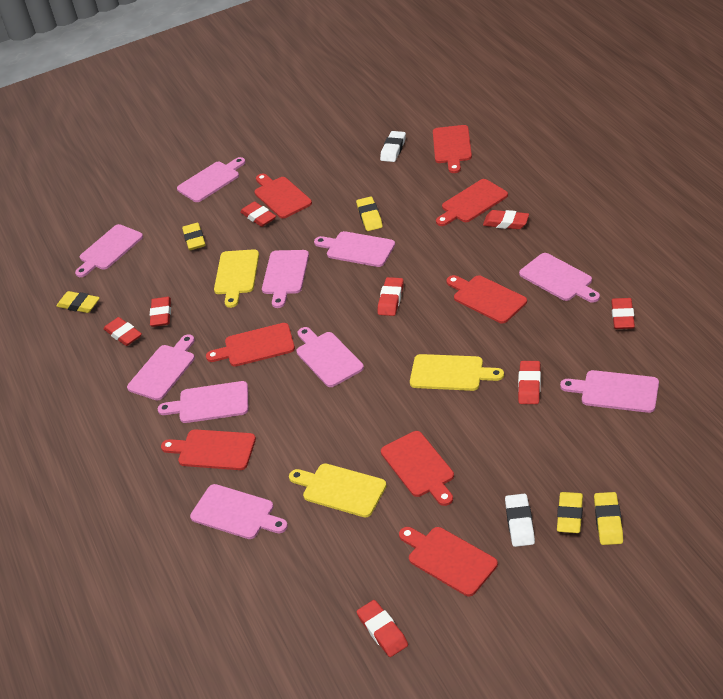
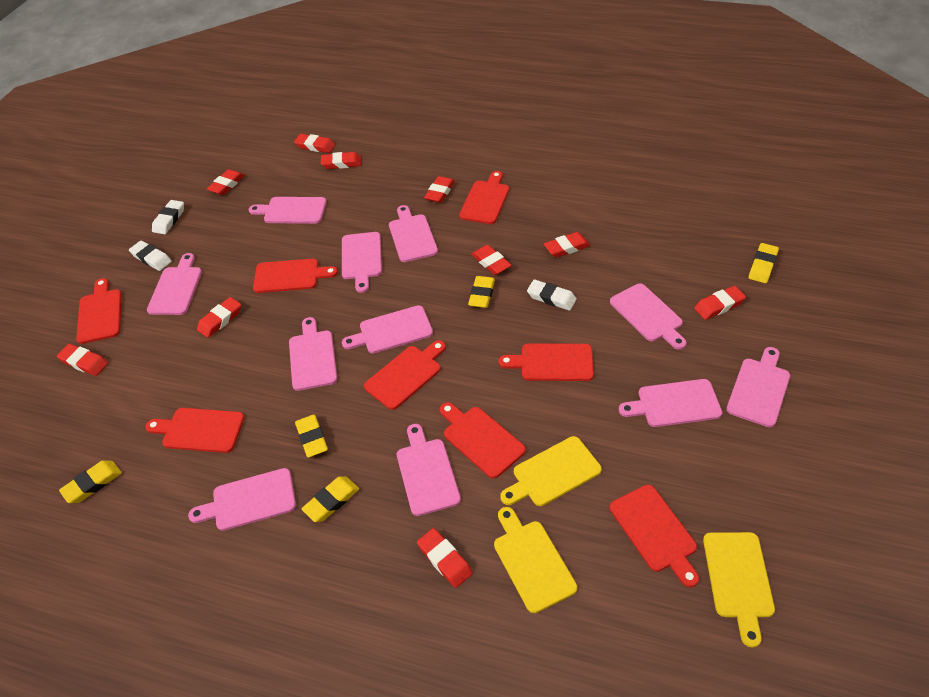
pink cutting board: [75,224,143,277] [127,334,195,401] [158,381,248,423] [177,157,246,202] [190,484,288,539] [262,250,309,308] [296,327,364,387] [314,231,395,267] [519,253,600,303] [560,370,659,413] = 10 -> [147,253,202,315] [188,468,296,531] [249,197,327,224] [289,317,337,391] [342,232,382,293] [342,305,433,354] [389,205,438,262] [397,424,461,516] [610,284,687,350] [619,379,722,427] [726,347,790,427] = 11
red eraser: [104,317,142,346] [150,297,171,327] [240,201,276,227] [357,600,408,657] [377,277,404,316] [483,210,529,229] [518,361,541,404] [611,298,635,329] = 8 -> [57,344,108,376] [197,297,241,338] [207,169,245,195] [294,134,335,153] [321,152,361,169] [417,528,473,588] [424,176,455,203] [471,245,512,275] [544,232,590,258] [694,286,746,320] = 10
white eraser: [380,131,406,162] [505,494,535,547] = 2 -> [129,241,172,271] [152,200,184,234] [527,280,577,311] = 3

